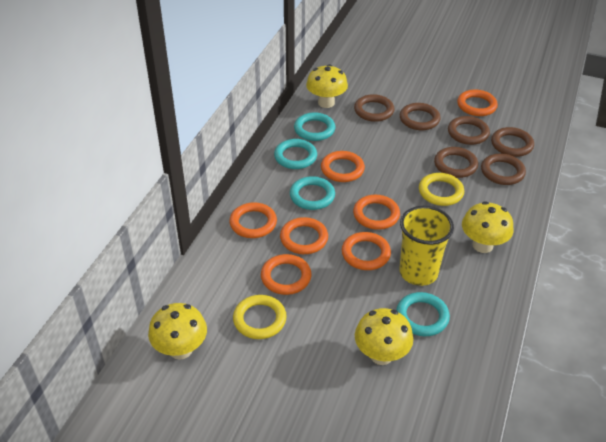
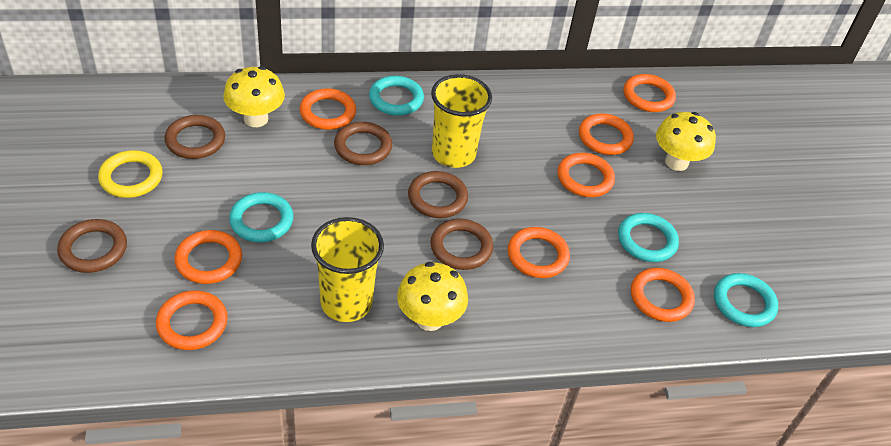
brown ring: [354,94,394,122] [400,103,441,130] [434,147,478,178] [448,116,490,145] [481,153,526,185] [491,127,534,157] = 6 -> [57,219,127,273] [165,115,225,159] [334,122,392,165] [408,171,468,218] [430,219,493,270] = 5
orange ring: [230,202,277,238] [261,254,311,295] [280,217,328,254] [321,151,365,182] [342,232,391,270] [353,195,400,230] [457,90,498,116] = 7 -> [156,290,228,350] [174,230,242,284] [300,88,356,130] [507,227,570,278] [557,153,615,197] [579,114,634,155] [623,74,676,112] [631,268,695,322] = 8
yellow cup: [399,206,454,286] = 1 -> [311,217,384,322] [431,74,492,168] = 2
yellow mushroom: [148,303,207,360] [306,64,348,108] [355,308,413,365] [462,201,513,253] = 4 -> [223,66,285,127] [397,262,468,331] [656,112,716,171] = 3
yellow ring: [233,295,287,339] [419,173,464,206] = 2 -> [98,150,163,198] = 1

